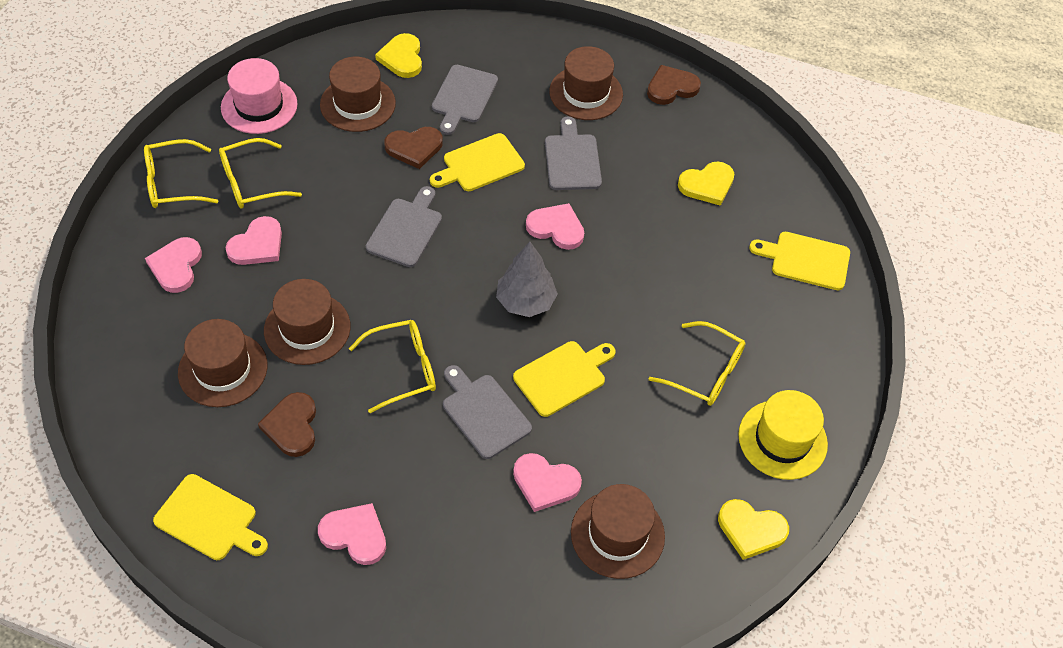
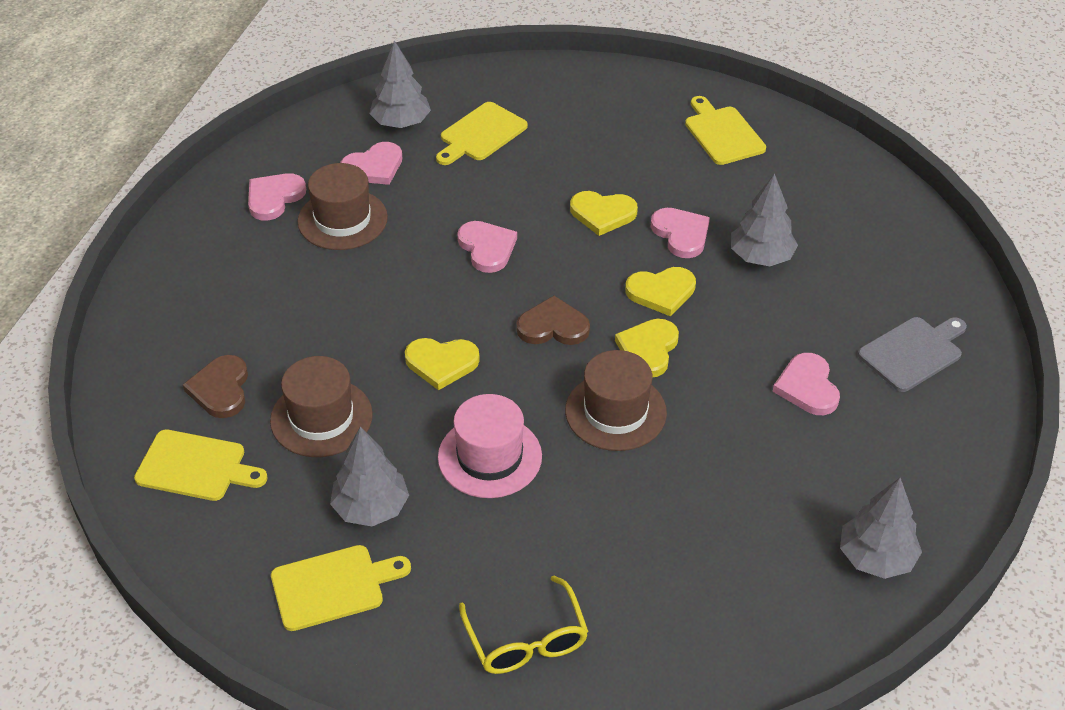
brown hat: [178,319,267,407] [264,279,351,365] [320,57,396,132] [549,46,623,120] [571,484,665,579] = 5 -> [270,356,373,457] [297,163,388,250] [565,350,667,451] = 3
brown heart: [258,392,316,457] [384,127,443,169] [647,65,701,105] = 3 -> [183,355,248,418] [516,296,590,345] = 2
grey cutting board: [366,186,442,267] [432,65,498,135] [443,365,532,459] [545,117,602,190] = 4 -> [858,317,967,392] = 1
grey tree: [496,242,558,317] = 1 -> [330,427,409,526] [369,40,431,128] [731,173,798,266] [840,478,922,579] = 4
yellow glasses: [144,139,218,208] [219,138,302,209] [349,320,436,413] [649,321,746,406] = 4 -> [459,576,588,674] = 1
yellow hat: [738,390,828,480] = 1 -> none = 0
yellow heart: [375,33,422,78] [678,162,734,206] [718,499,789,560] = 3 -> [405,338,480,390] [570,191,638,236] [615,319,679,378] [625,267,696,316] = 4

